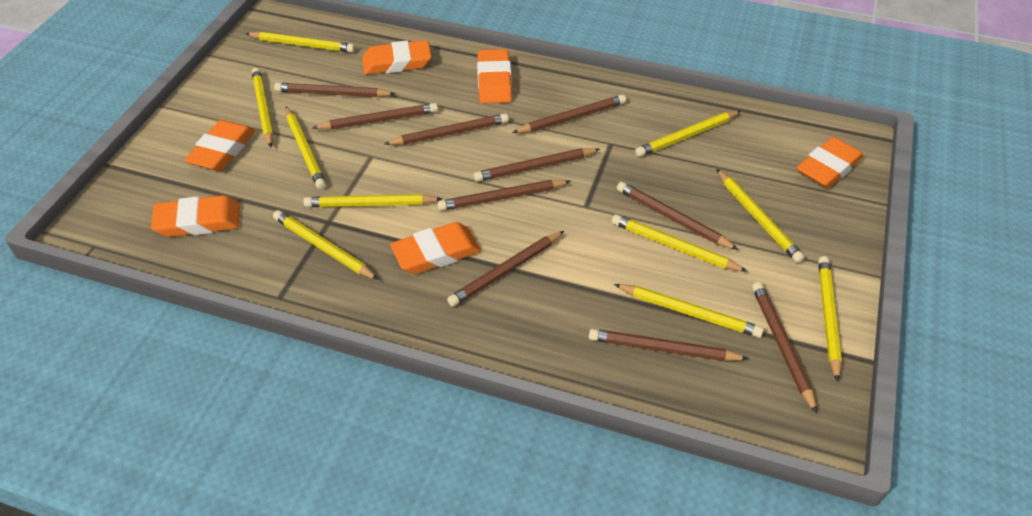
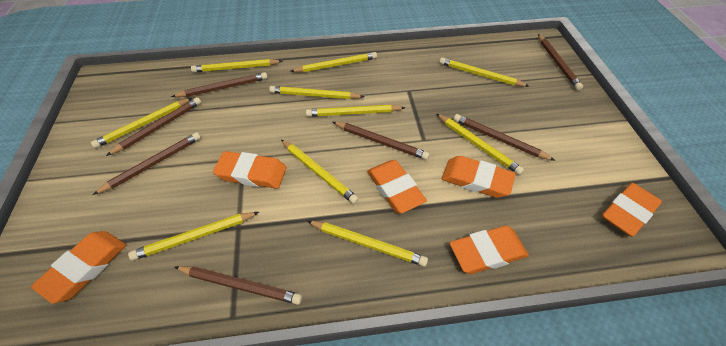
brown pencil: [274,83,396,97] [312,103,438,130] [385,113,509,145] [437,180,571,211] [447,231,564,307] [474,148,600,182] [512,95,626,133] [589,329,749,361] [617,182,738,250] [752,282,817,413] = 10 -> [93,132,201,195] [106,97,201,156] [171,72,268,97] [174,266,302,305] [333,122,430,160] [454,114,556,161] [538,34,583,90] = 7

